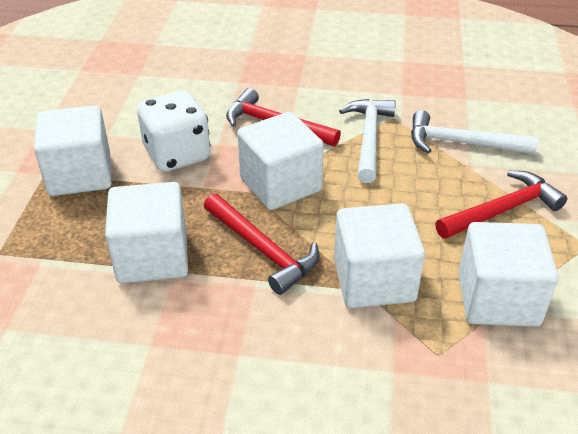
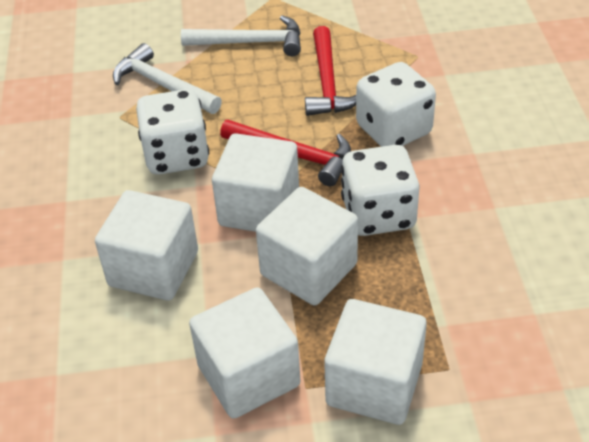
red hammer: [204,193,319,295] [226,88,341,147] [435,171,567,239] = 3 -> [220,120,351,186] [305,26,356,116] = 2
white dice: [137,91,210,172] = 1 -> [136,89,209,175] [341,145,419,236] [356,62,436,147] = 3

